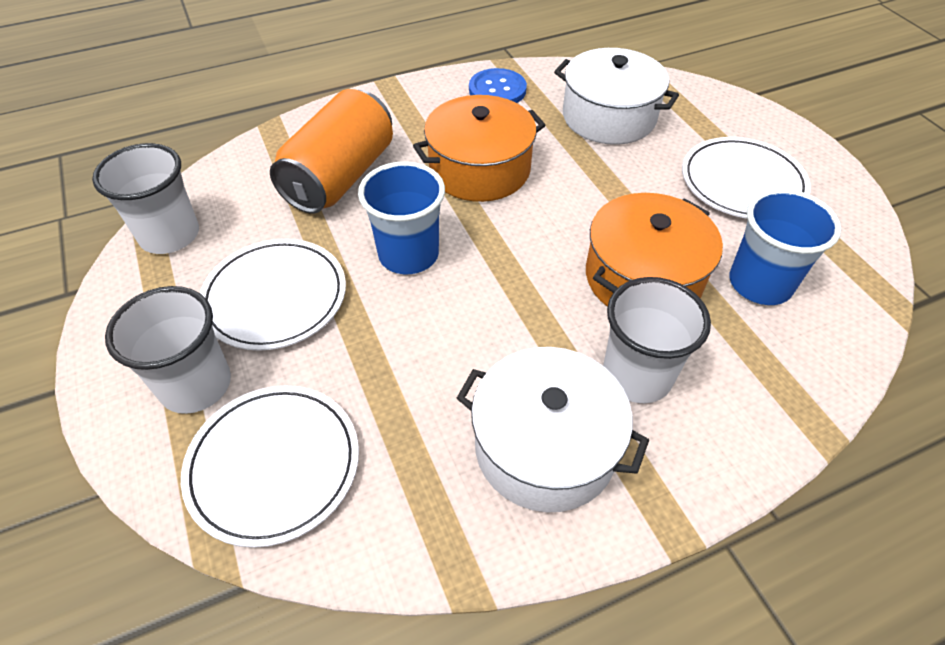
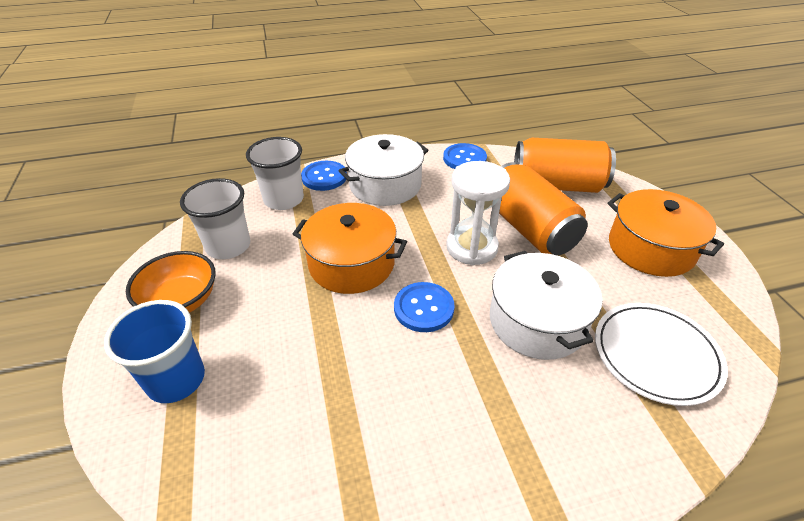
blue button: [469,68,527,103] = 1 -> [301,161,347,191] [394,282,454,332] [443,143,487,169] = 3
blue cup: [358,161,445,274] [729,189,842,305] = 2 -> [104,300,205,403] = 1
orange bowl: none = 0 -> [126,251,216,313] = 1
orange can: [270,89,393,214] = 1 -> [499,162,588,255] [514,138,616,193] = 2
white cup: [92,143,199,254] [105,286,231,414] [603,277,711,403] = 3 -> [180,178,251,259] [246,137,304,210] = 2
white hourglass: none = 0 -> [446,161,510,266] = 1
white plate: [181,386,359,548] [200,239,346,351] [682,137,811,219] = 3 -> [595,303,728,406] = 1

